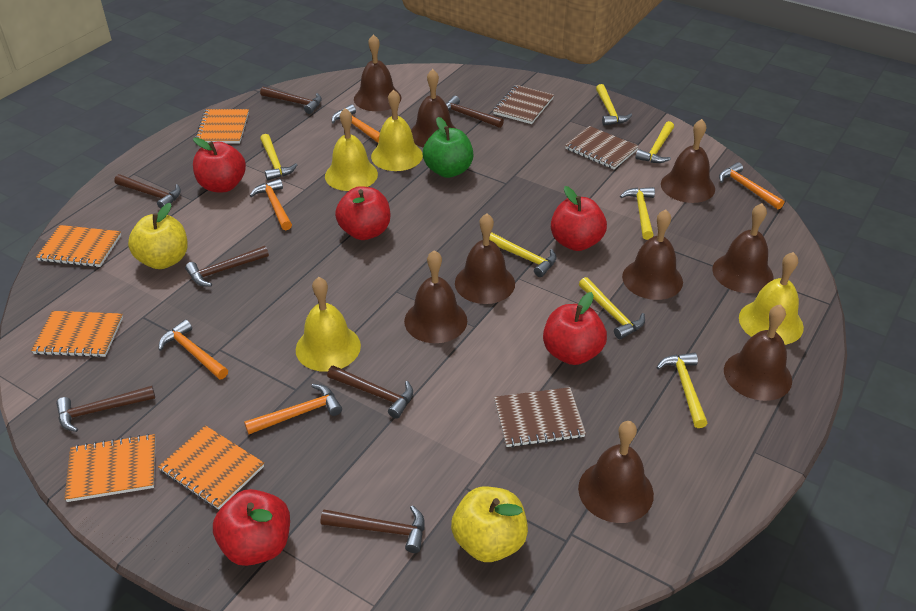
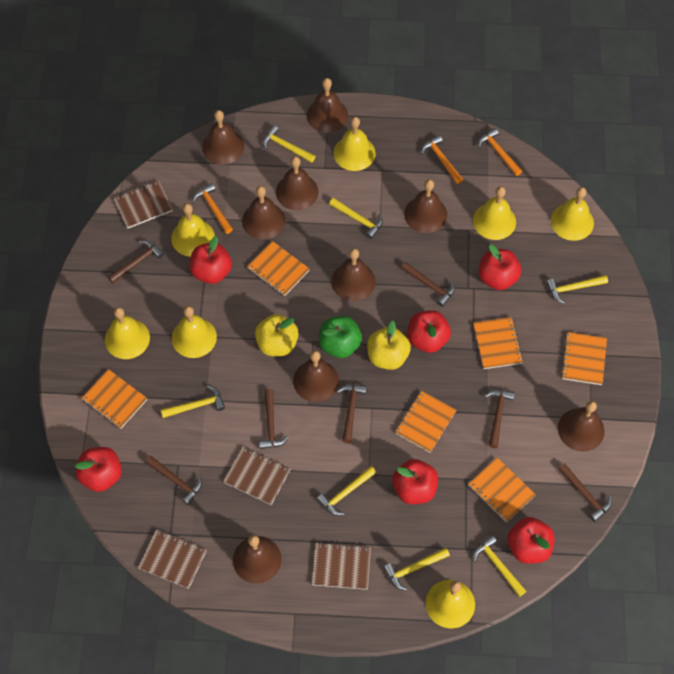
brown notebook: [493,85,554,124] [494,387,586,447] [565,126,639,169] = 3 -> [113,181,173,229] [138,529,207,589] [223,447,291,505] [312,542,371,590] = 4
orange hammer: [159,320,228,379] [244,384,342,434] [250,179,292,230] [332,104,380,143] [719,162,784,209] = 5 -> [192,183,233,234] [421,135,463,184] [478,128,522,176] = 3
orange notebook: [31,311,123,357] [36,225,121,267] [64,434,156,502] [158,425,264,510] [195,109,249,143] = 5 -> [81,369,147,429] [247,241,310,296] [395,390,456,453] [468,458,536,523] [473,317,523,369] [561,332,607,385] = 6
red apple: [193,138,246,192] [213,489,290,566] [335,186,390,240] [543,292,607,365] [551,186,607,251] = 5 -> [75,447,122,492] [190,236,232,284] [393,459,438,504] [408,310,451,353] [479,244,521,290] [508,517,555,564] = 6
yellow bell: [296,277,361,372] [325,108,378,191] [371,89,423,171] [739,252,804,345] = 4 -> [105,307,150,359] [171,203,215,257] [172,306,217,358] [334,117,376,171] [426,580,475,629] [473,186,516,240] [551,187,594,241] = 7

